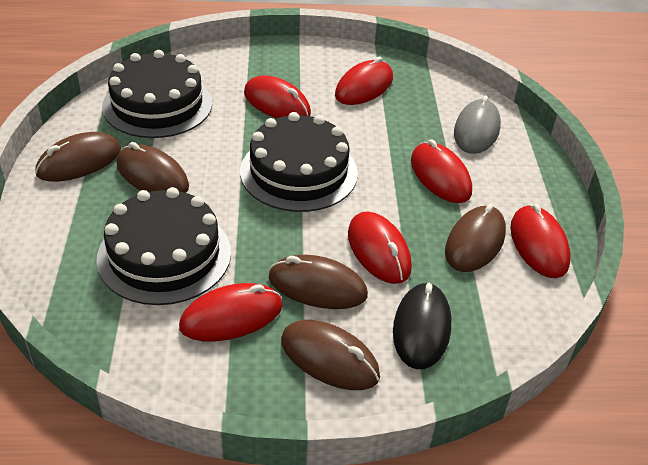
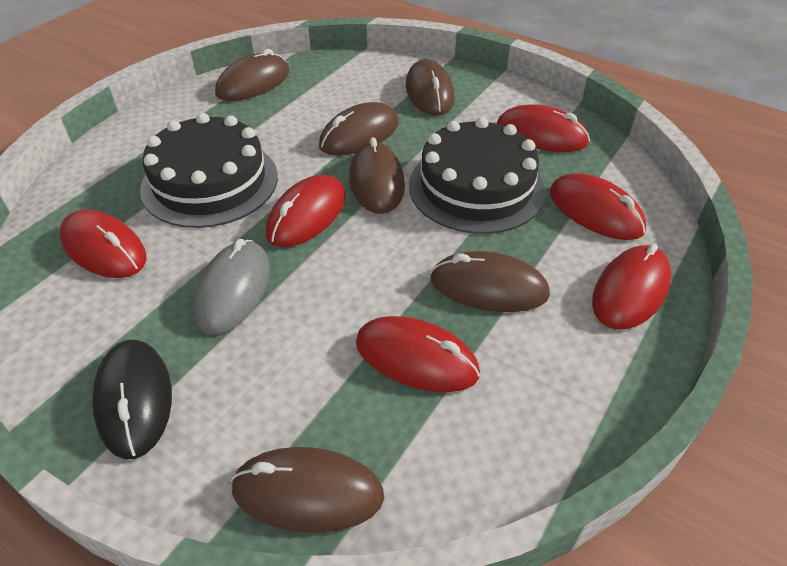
black cake: [96,187,231,305] [102,50,212,138] [240,112,358,212] = 3 -> [140,113,278,228] [409,117,546,234] = 2
brown mouse: [35,132,121,182] [117,142,189,193] [269,255,368,309] [281,320,380,390] [445,204,506,272] = 5 -> [215,49,289,101] [230,447,384,533] [319,102,399,155] [349,137,405,214] [405,59,455,116] [430,251,550,312] = 6

